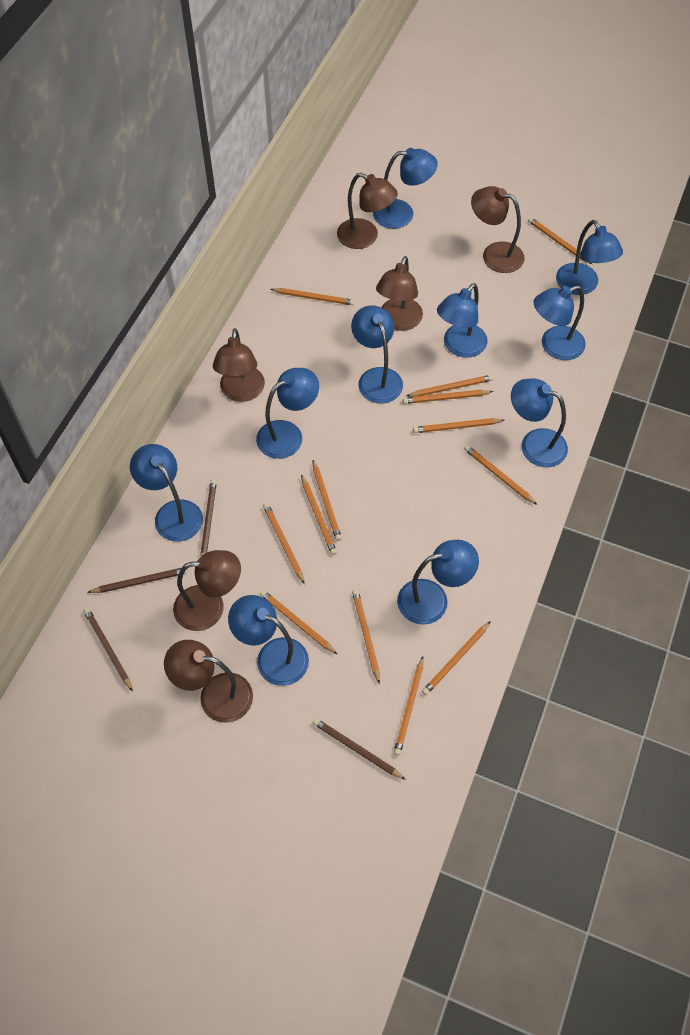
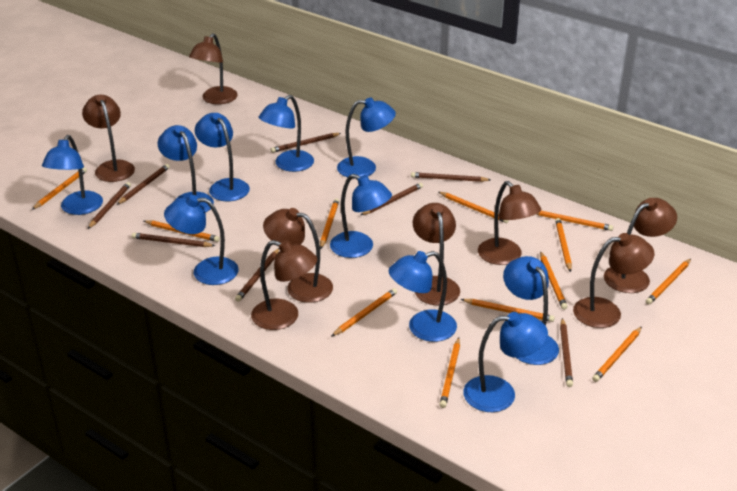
brown lamp: [164,640,253,723] [173,550,241,631] [213,328,265,402] [337,173,398,249] [376,256,423,331] [471,186,524,273] = 6 -> [82,95,135,182] [189,33,238,104] [251,240,317,330] [263,208,333,303] [413,203,460,306] [478,181,541,265] [573,233,654,328] [604,198,677,293] = 8
brown pencil: [84,608,133,692] [87,568,188,593] [200,479,217,556] [313,718,406,780] = 4 -> [88,182,131,229] [117,164,170,205] [132,233,215,247] [235,248,279,302] [271,133,341,153] [361,183,423,215] [411,172,491,182] [560,318,573,387] = 8
orange pencil: [260,590,338,655] [263,503,304,583] [271,288,355,305] [301,475,337,555] [313,460,342,541] [352,589,380,684] [394,656,423,756] [403,390,493,404] [407,375,493,397] [413,418,504,433] [422,621,491,695] [464,445,537,505] [528,217,592,264] = 13 -> [32,167,87,210] [144,220,220,242] [320,198,339,249] [332,288,397,336] [439,192,509,223] [439,338,460,408] [461,299,555,322] [536,211,613,231] [540,251,568,310] [555,218,572,272] [592,326,642,382] [646,259,691,304] = 12

